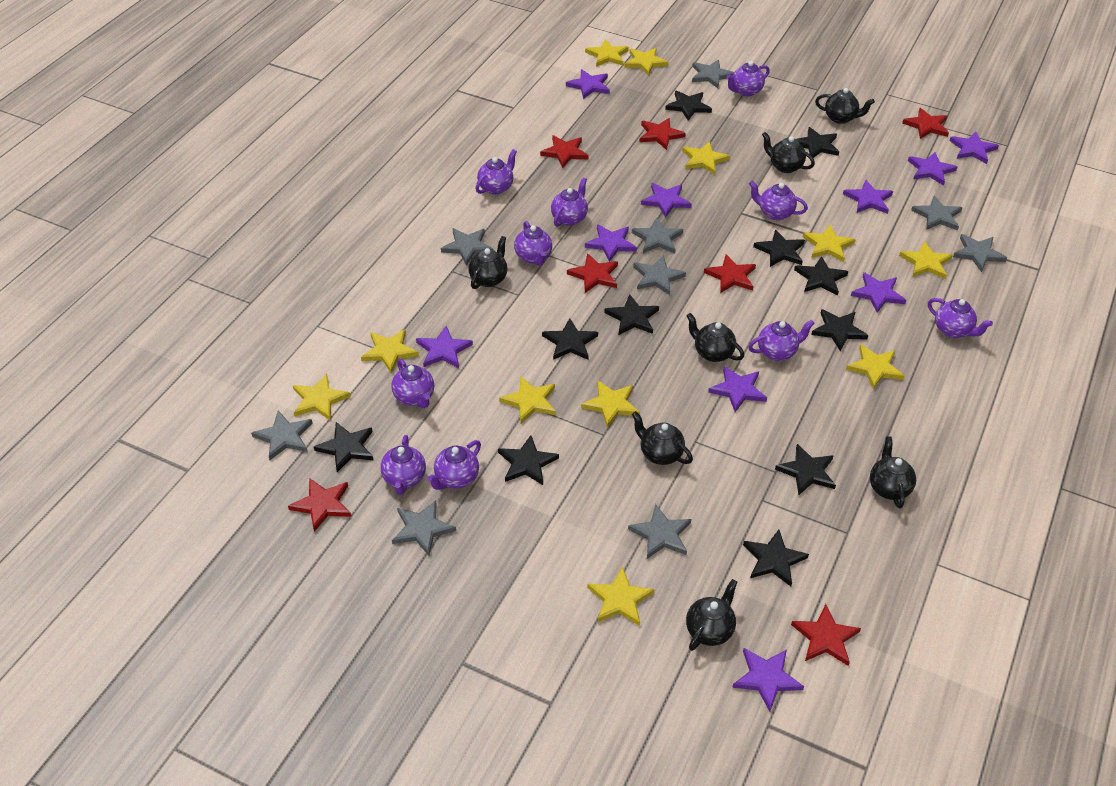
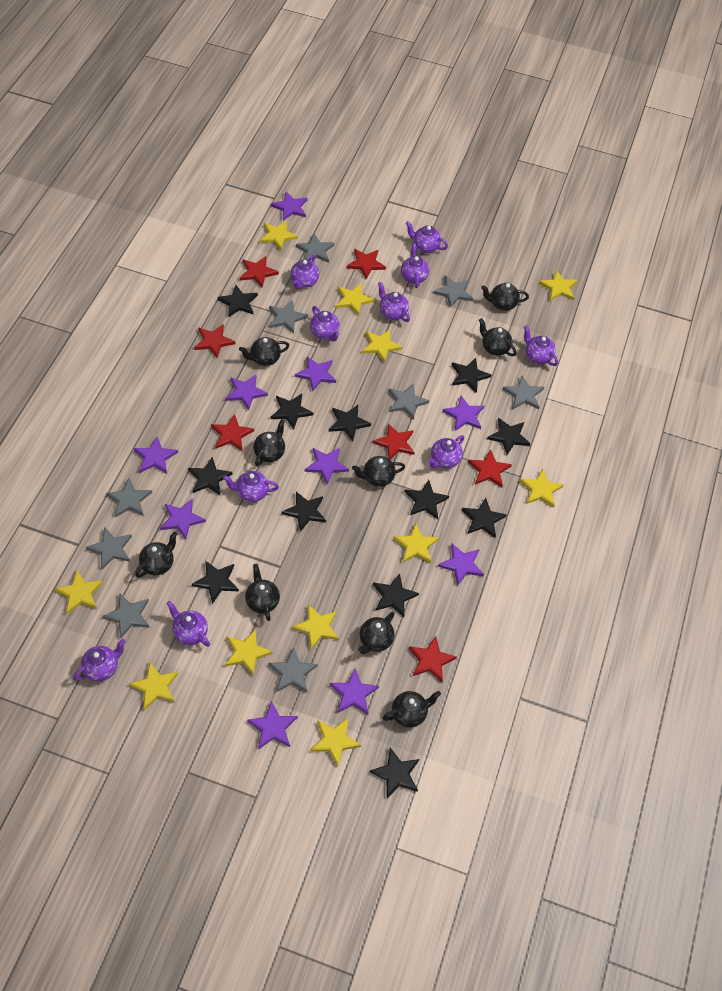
black star: [314,422,373,472] [498,435,559,485] [542,318,598,360] [604,294,659,335] [665,90,712,121] [743,530,809,586] [753,229,805,267] [775,444,836,495] [794,256,848,296] [796,127,839,158] [811,309,868,351] = 11 -> [188,457,232,495] [192,561,239,604] [218,285,258,317] [271,394,313,430] [282,492,326,532] [329,405,371,441] [370,748,419,798] [373,573,419,617] [405,480,449,519] [452,358,491,393] [462,498,507,538] [487,418,530,455] = 12
black teapot: [468,236,508,289] [632,411,693,465] [686,579,737,651] [687,313,744,362] [762,132,815,173] [815,88,875,124] [870,437,916,508] = 7 -> [136,531,177,578] [239,337,289,366] [245,564,280,621] [253,419,285,466] [352,456,405,487] [358,612,395,654] [383,691,441,728] [479,318,517,356] [481,283,529,311] = 9

